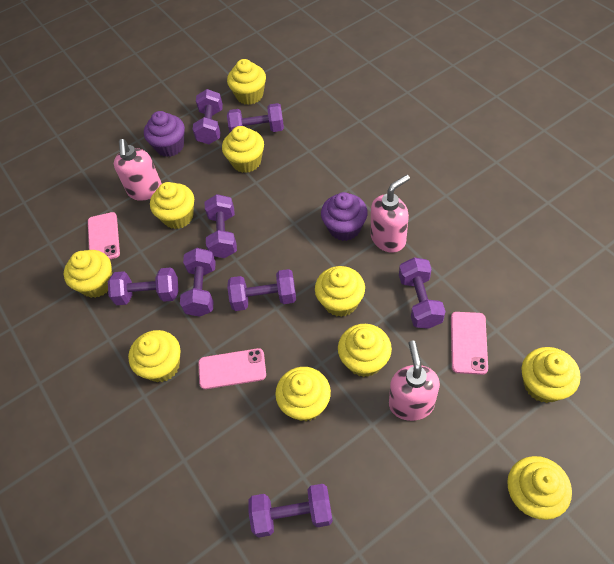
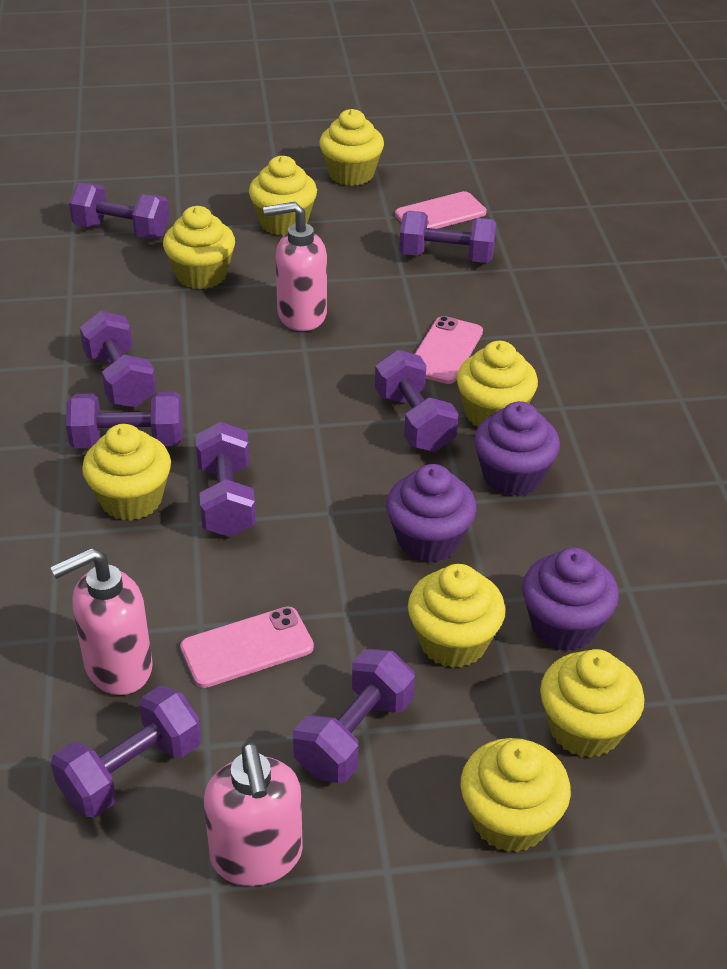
purple cupcake: [144,111,185,157] [321,192,368,241] = 2 -> [386,464,477,563] [474,401,560,496] [522,548,619,651] = 3
yellow cupcake: [64,250,112,298] [128,330,180,382] [150,182,194,229] [222,126,264,173] [227,59,266,105] [275,367,331,421] [315,266,365,317] [338,324,392,377] [507,456,572,520] [522,347,581,403] = 10 -> [82,424,171,521] [163,206,235,289] [249,156,317,236] [319,109,384,186] [408,564,505,668] [456,341,538,427] [461,738,571,852] [540,649,644,758] = 8

